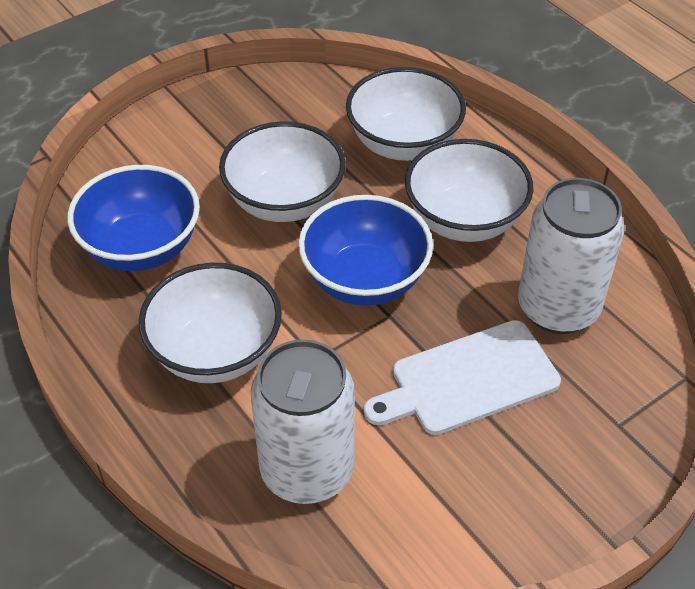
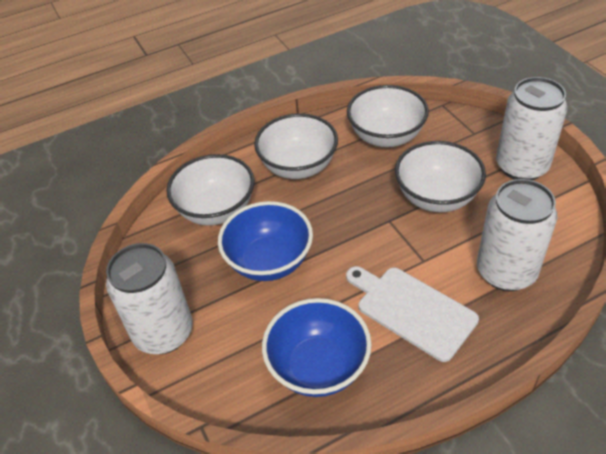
white can: [251,339,355,504] [518,178,625,334] = 2 -> [106,243,193,354] [477,179,557,291] [496,77,567,180] = 3

